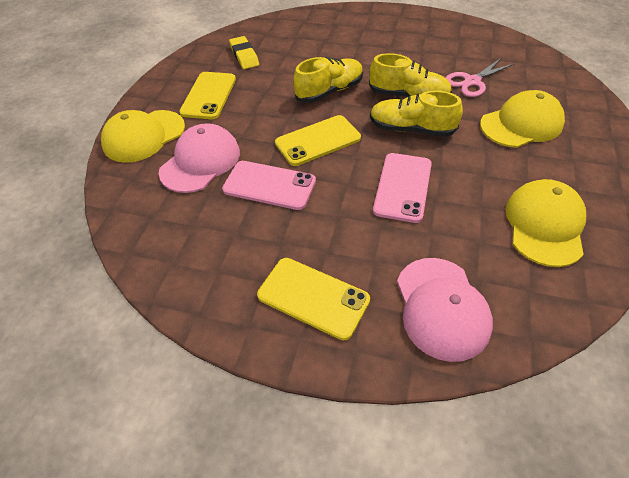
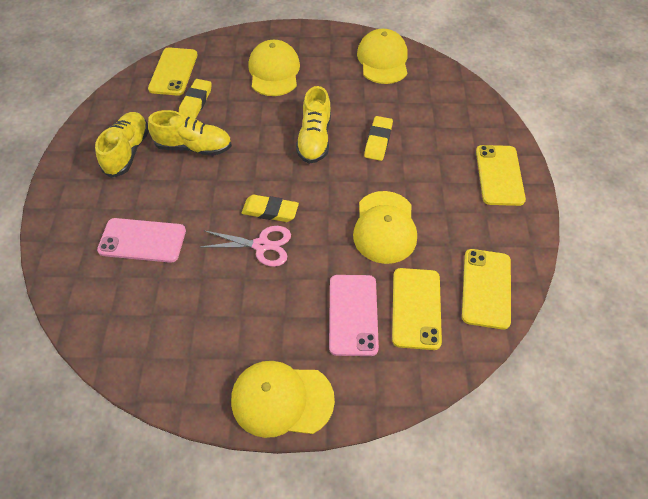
pink cap: [159,123,240,193] [397,258,493,362] = 2 -> none = 0
yellow cap: [101,110,185,163] [480,90,565,148] [505,179,586,267] = 3 -> [231,361,335,438] [248,40,300,96] [353,191,417,264] [357,29,408,84] = 4
yellow eraser: [229,36,259,69] = 1 -> [179,79,212,119] [242,195,299,222] [364,116,393,161] = 3
yellow phone: [179,72,236,119] [257,258,370,340] [275,115,361,166] = 3 -> [148,47,198,96] [392,268,442,350] [462,249,511,329] [476,145,526,206] = 4

